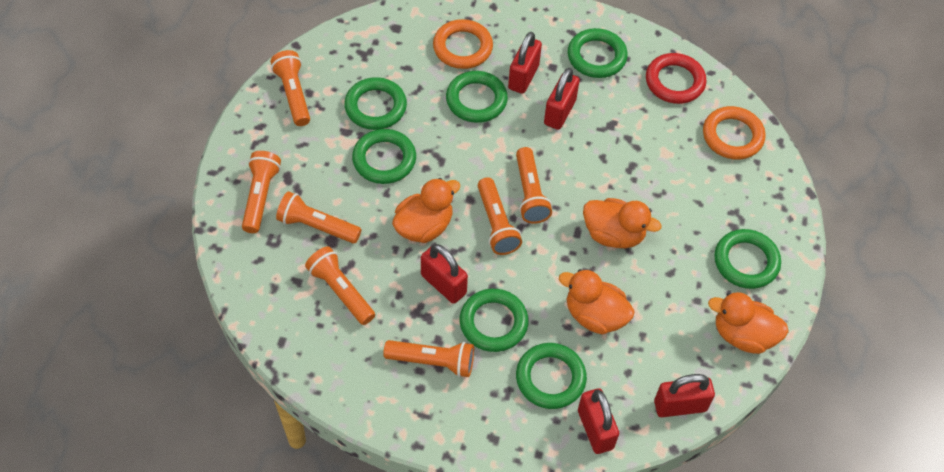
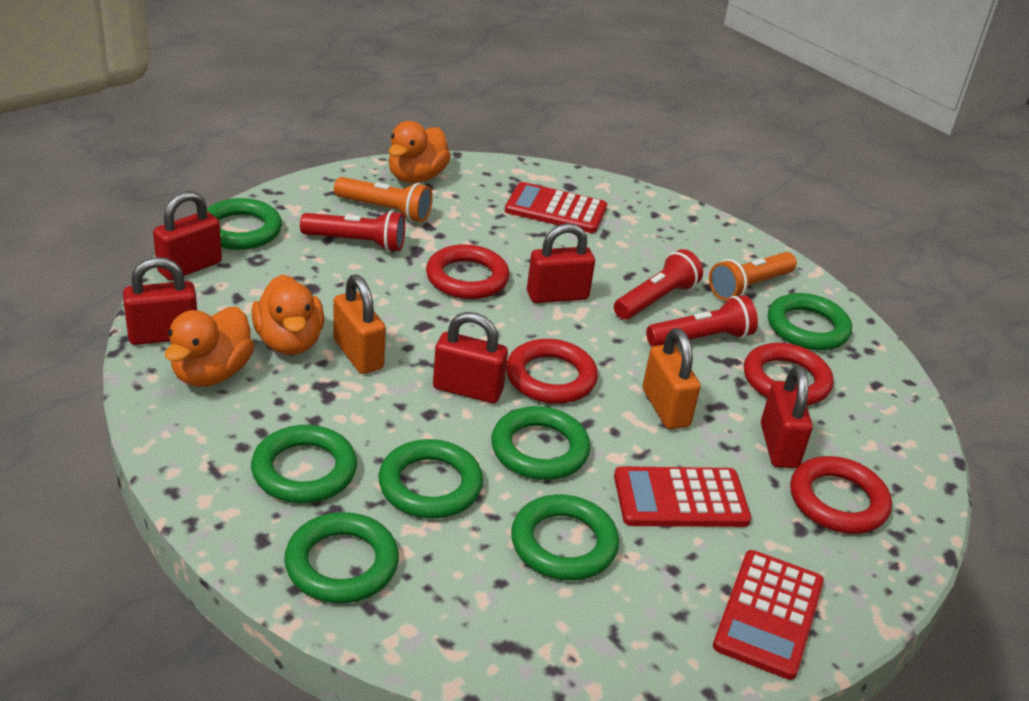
orange duck: [392,178,460,243] [559,269,635,335] [583,198,661,248] [708,292,789,354] = 4 -> [165,307,254,387] [252,275,324,355] [389,121,451,183] = 3
orange flashlight: [242,151,281,233] [271,50,310,126] [276,191,362,243] [305,246,375,325] [383,340,474,378] [478,177,522,255] [516,147,552,224] = 7 -> [334,177,433,222] [709,252,797,300] = 2
orange padlock: none = 0 -> [333,274,386,374] [643,328,701,429] = 2
orange ring: [433,19,493,69] [703,106,766,160] = 2 -> none = 0
red calculator: none = 0 -> [505,182,607,233] [614,466,751,527] [713,550,824,680] = 3
red flashlight: none = 0 -> [300,210,405,252] [614,249,703,320] [646,295,758,347] = 3
red ring: [646,53,707,104] = 1 -> [426,244,509,299] [506,339,598,404] [744,343,834,405] [790,456,892,534] = 4

